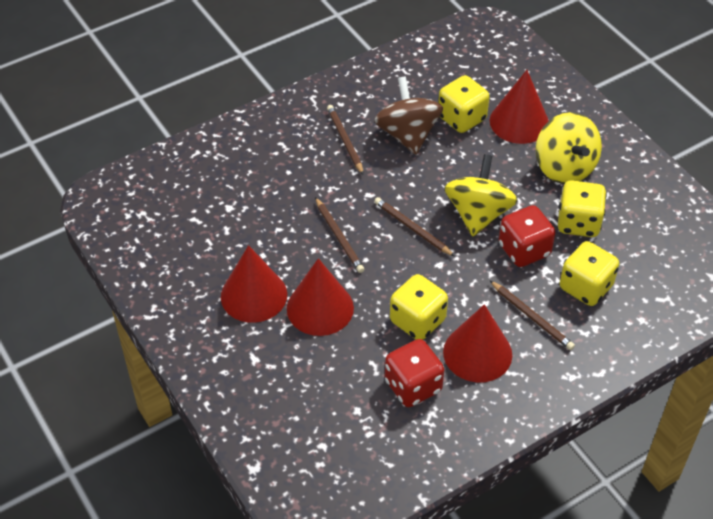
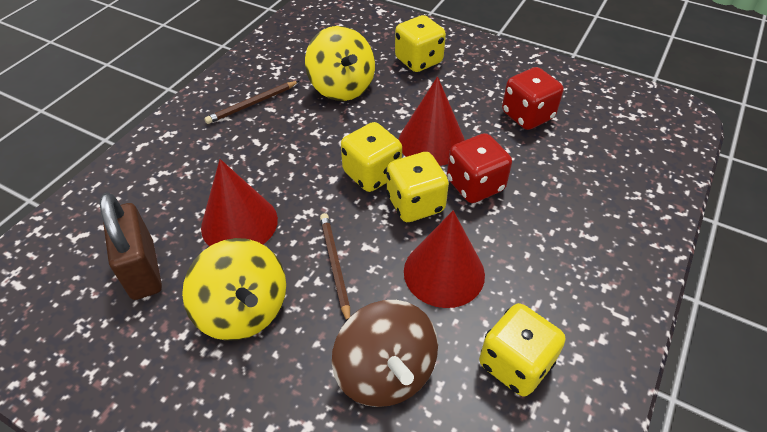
brown padlock: none = 0 -> [100,193,162,300] = 1
brown pencil: [315,197,365,273] [327,105,364,175] [374,197,455,256] [489,280,575,350] = 4 -> [204,81,299,124] [320,213,350,321] = 2
red cone: [221,245,287,323] [287,258,354,336] [443,304,512,382] [490,70,549,144] = 4 -> [201,159,278,247] [399,76,465,166] [404,210,485,308] = 3

